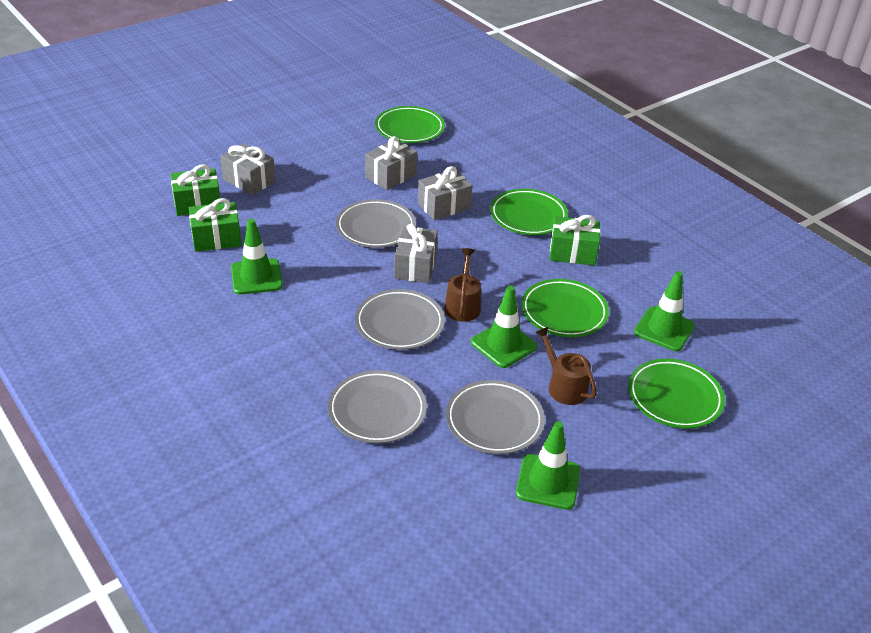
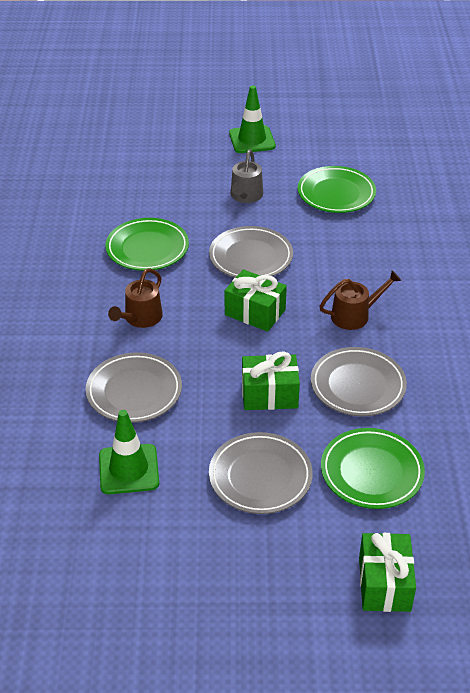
green plate: [375,106,445,143] [490,189,568,235] [521,279,609,337] [628,359,725,429] = 4 -> [105,218,189,271] [298,166,376,213] [321,428,425,509] = 3
green traffic cone: [231,219,283,295] [471,286,537,368] [516,421,580,510] [634,271,695,351] = 4 -> [99,410,159,494] [229,85,276,153] = 2
grey gift: [220,143,276,195] [365,136,417,190] [394,224,438,283] [418,166,473,220] = 4 -> none = 0
grey watering can: none = 0 -> [231,149,263,203] = 1

